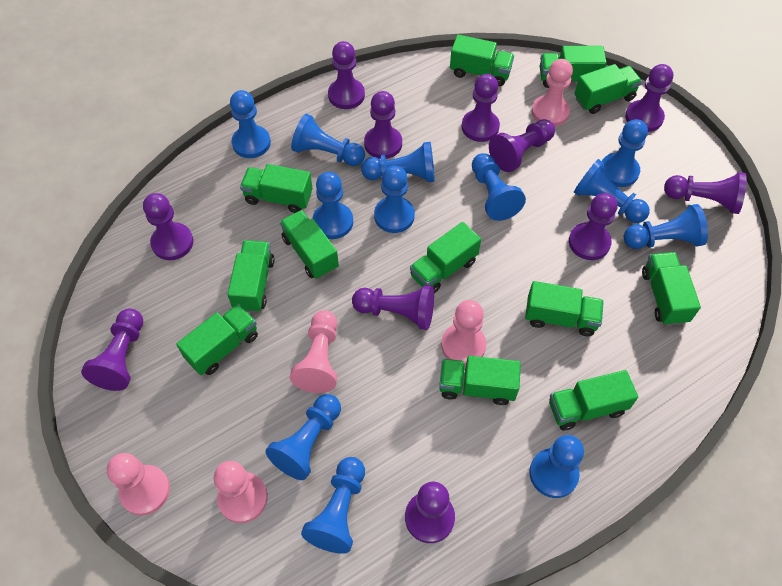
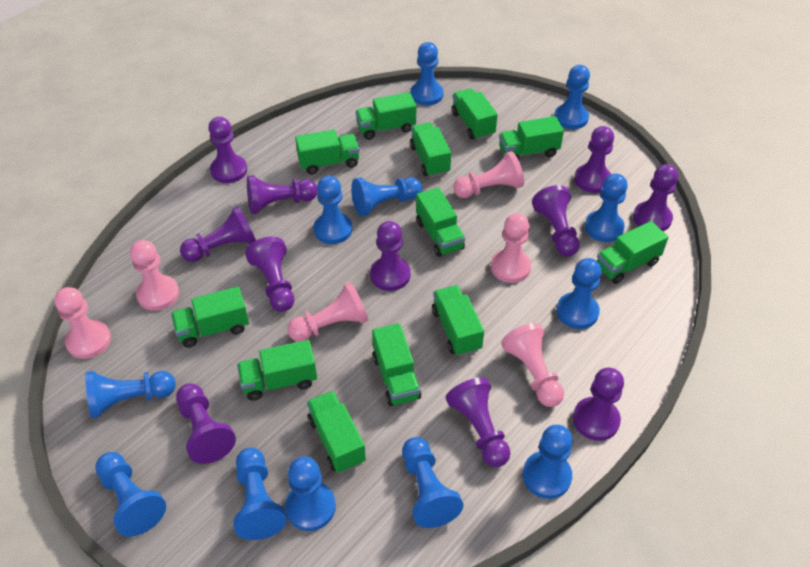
pink pawn: [107,453,170,516] [214,461,268,523] [290,310,337,393] [441,300,486,366] [532,59,573,127] = 5 -> [54,287,111,359] [130,240,179,311] [287,282,369,342] [453,151,524,198] [491,213,531,283] [501,323,564,407] = 6

